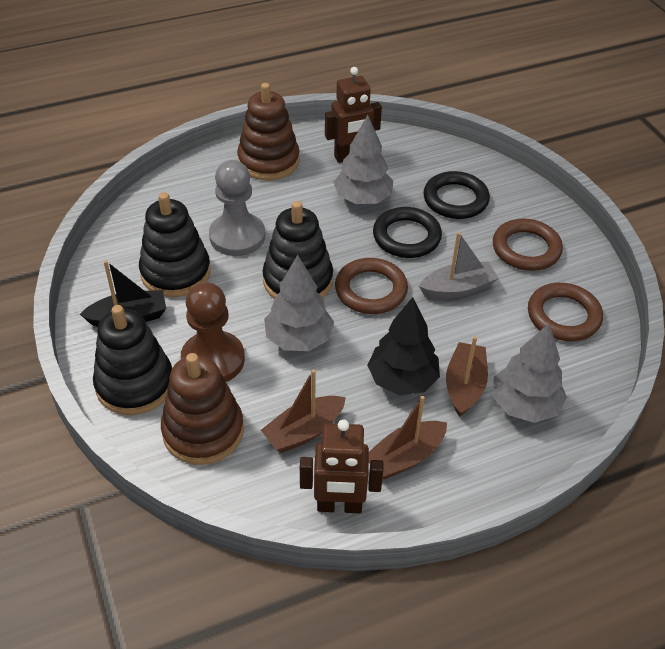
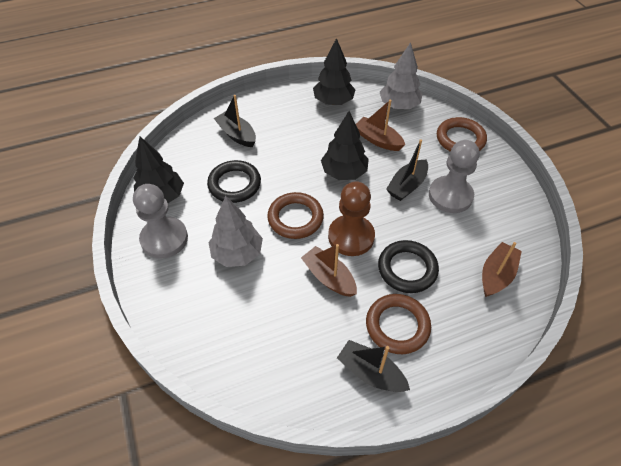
black boat: [80,260,166,327] = 1 -> [214,95,256,147] [337,340,410,392] [386,139,428,201] = 3
black stacking toy: [93,305,172,415] [139,192,211,297] [263,201,333,299] = 3 -> none = 0
black tree: [367,297,440,395] = 1 -> [134,136,184,203] [313,38,356,105] [321,111,369,180] = 3
brown robot: [300,419,383,513] [325,67,382,163] = 2 -> none = 0
brown stacking toy: [161,353,244,465] [237,83,300,180] = 2 -> none = 0
grey boat: [419,232,499,299] = 1 -> none = 0
grey pawn: [209,160,265,256] = 1 -> [133,184,188,259] [429,140,480,213] = 2
grey tree: [264,255,334,351] [333,115,393,204] [492,323,567,423] = 3 -> [208,196,263,267] [380,42,422,109] = 2

